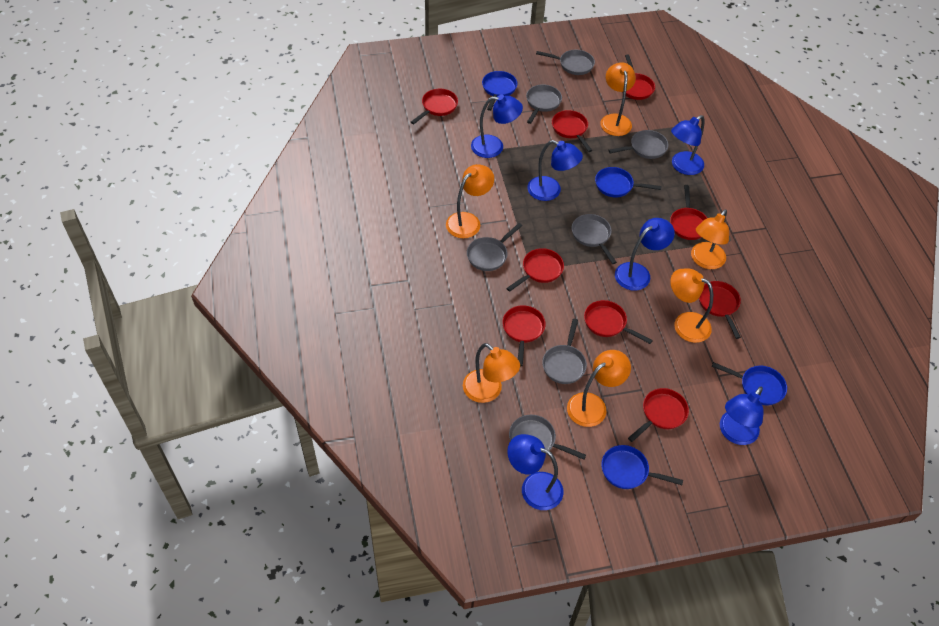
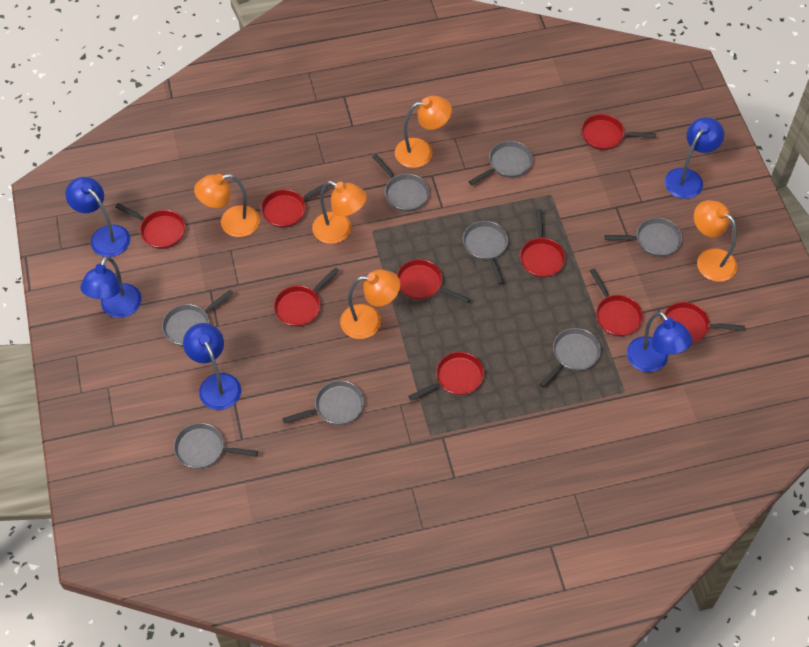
blue lamp: [471,95,523,158] [507,434,563,510] [527,140,583,201] [615,218,675,291] [671,115,705,175] [720,387,764,445] = 6 -> [65,177,130,257] [80,256,142,318] [183,323,241,410] [627,311,692,372] [665,117,724,199] = 5
blue pan: [482,71,517,111] [595,167,662,197] [601,445,683,489] [712,362,787,405] = 4 -> none = 0
grey pan: [467,223,522,271] [509,415,586,460] [526,84,562,124] [536,50,595,75] [542,319,587,384] [572,214,617,264] [608,130,668,159] = 7 -> [162,290,234,346] [174,423,258,469] [282,380,364,425] [373,154,429,212] [463,221,508,284] [469,141,533,185] [539,328,601,388] [604,218,682,257] = 8
orange lamp: [446,164,494,238] [463,343,520,403] [567,350,631,427] [600,62,636,136] [670,269,713,343] [691,209,729,269] = 6 -> [194,174,260,237] [312,181,367,244] [340,270,400,339] [395,96,452,168] [694,200,737,282] = 5

